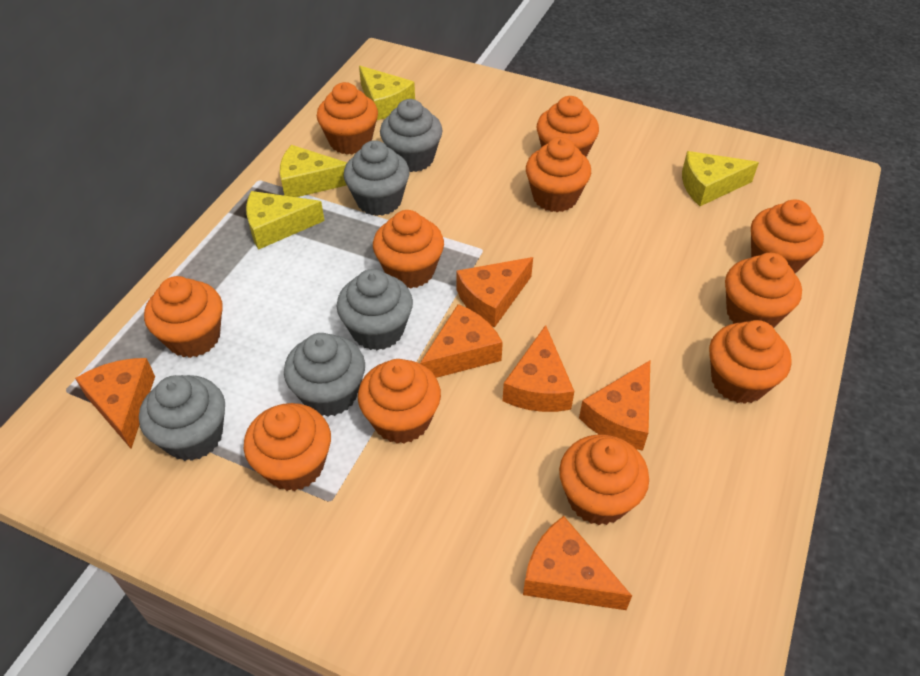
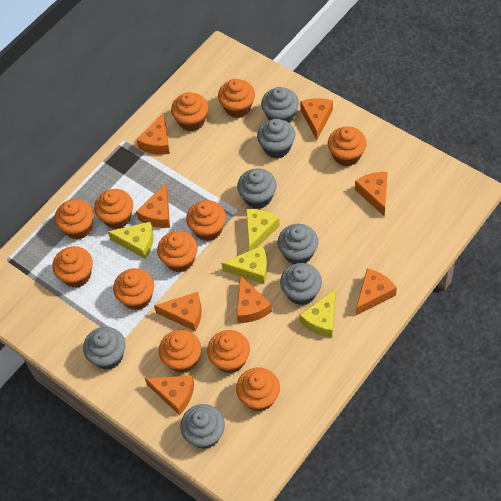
grey cupcake: [139,375,225,461] [284,333,365,417] [337,269,413,350] [344,140,410,216] [380,99,443,172] = 5 -> [83,327,125,370] [180,404,225,449] [237,169,277,209] [257,119,295,158] [261,87,299,123] [278,224,318,264] [280,263,322,305] = 7
orange cheese: [75,358,155,449] [420,304,503,378] [456,257,533,327] [502,325,574,412] [523,516,632,610] [579,360,650,451] = 6 -> [136,183,170,228] [137,113,170,155] [145,375,194,415] [154,292,202,332] [237,275,272,323] [300,98,333,140] [355,172,388,217] [356,268,397,315] = 8
orange cupcake: [144,276,222,358] [244,403,331,491] [317,82,378,155] [358,359,441,444] [373,210,444,289] [526,137,591,212] [537,96,599,157] [559,435,649,525] [709,320,792,404] [725,253,802,328] [751,199,824,273] = 11 -> [52,246,93,287] [55,199,94,239] [94,189,133,229] [113,268,154,310] [157,231,198,272] [159,330,201,373] [171,92,208,132] [186,200,226,241] [207,330,250,373] [218,79,255,118] [236,367,280,412] [328,126,367,166] = 12

